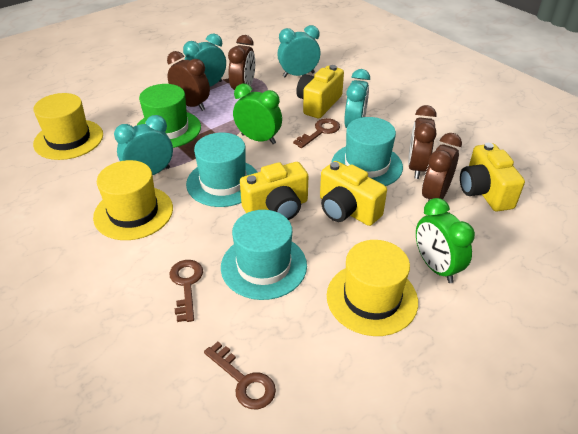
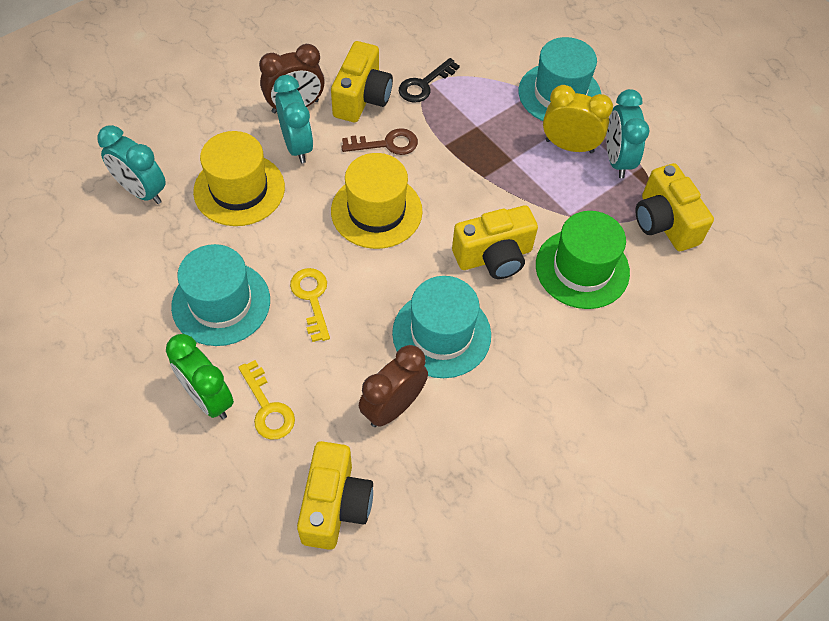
black key: none = 0 -> [399,58,460,103] = 1
brown clock: [167,51,210,111] [228,35,255,90] [408,105,437,179] [422,133,462,201] = 4 -> [259,44,325,113] [359,345,428,427] = 2
brown key: [170,260,203,322] [204,342,276,409] [293,118,340,148] = 3 -> [341,128,418,155] = 1
green clock: [233,84,282,144] [416,198,475,283] = 2 -> [166,334,234,419] = 1
turquoise clock: [114,115,173,175] [183,33,226,86] [277,25,321,77] [344,69,370,128] = 4 -> [97,125,166,204] [274,75,313,163] [606,89,650,178] = 3
yellow clock: none = 0 -> [543,85,613,153] = 1
yellow hat: [33,93,103,160] [93,160,173,240] [327,240,418,336] = 3 -> [193,131,285,226] [331,153,422,249] = 2
yellow key: none = 0 -> [238,360,295,439] [290,268,330,342] = 2

